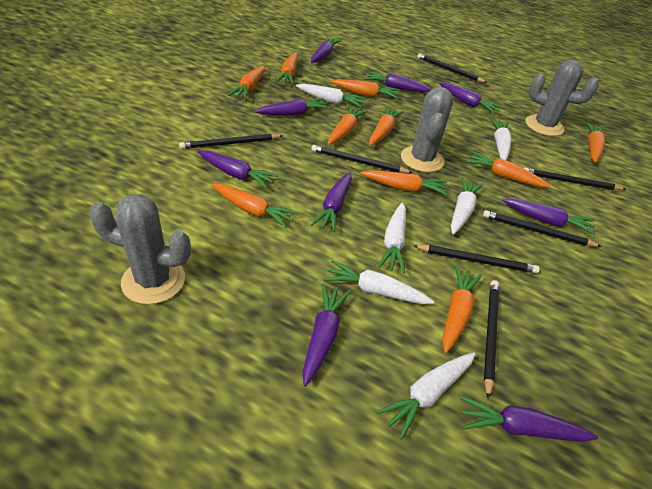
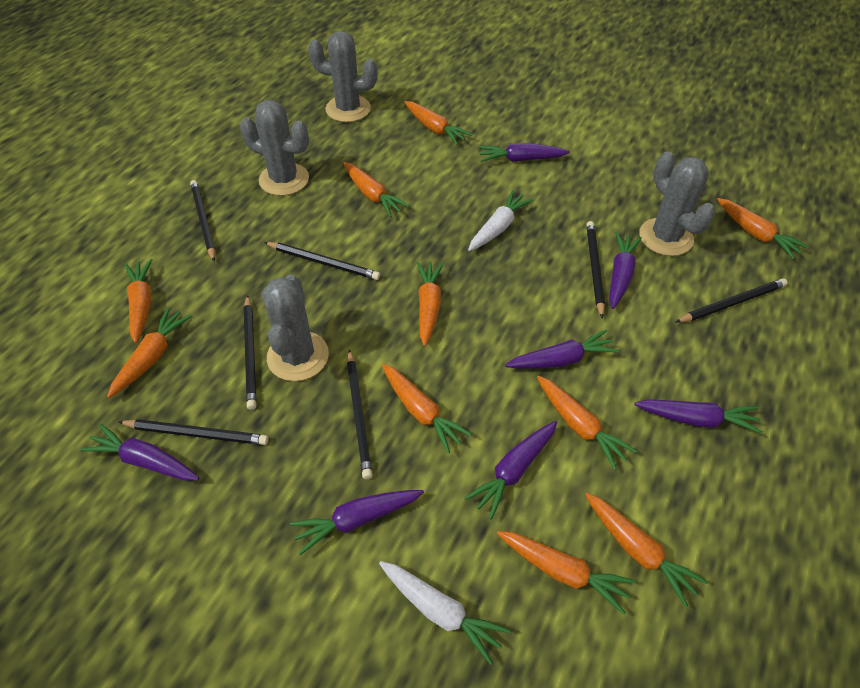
grey cactus: [89,194,191,304] [401,87,453,172] [526,60,599,136] = 3 -> [240,100,309,196] [262,275,329,381] [308,31,378,122] [639,152,715,256] = 4
purple carrot: [198,150,279,189] [255,98,330,116] [303,284,351,386] [311,37,342,63] [311,172,352,232] [364,71,432,92] [439,82,502,114] [460,396,598,442] [502,198,595,235] = 9 -> [80,424,199,481] [290,490,424,555] [465,421,557,520] [479,143,570,162] [505,329,619,369] [609,232,642,309] [634,399,763,434] = 7
white carrot: [296,84,366,107] [324,260,434,304] [376,353,475,440] [378,202,406,273] [451,177,483,235] [490,118,511,160] = 6 -> [379,561,511,665] [468,190,533,251] = 2

